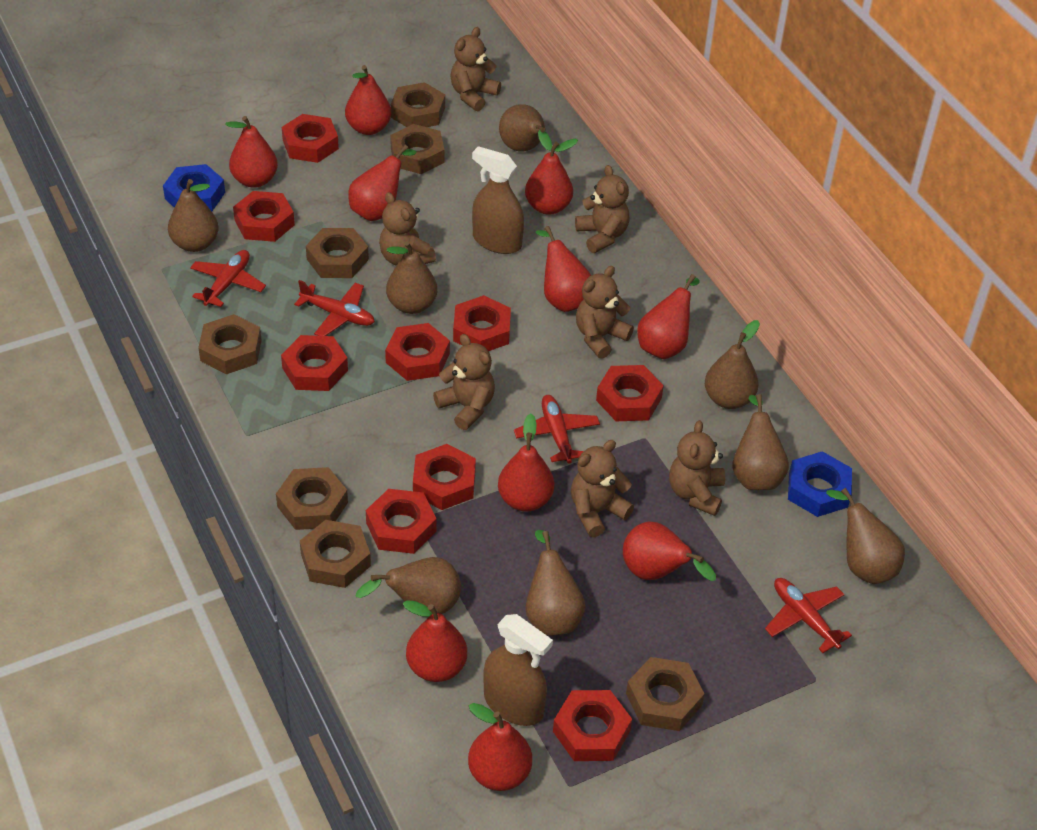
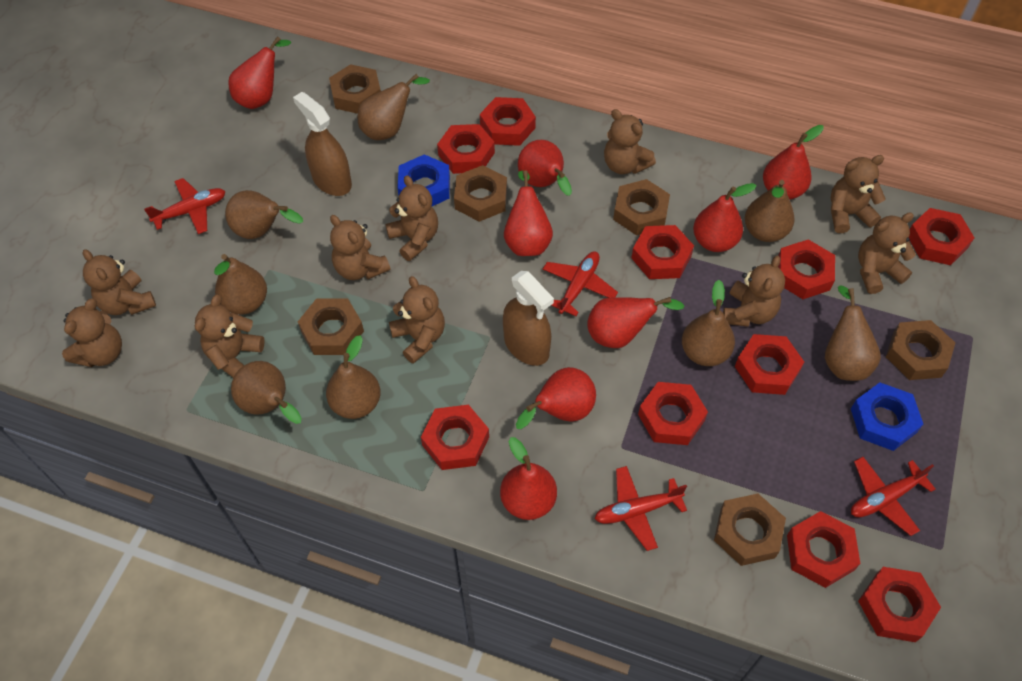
brown nut: [198,314,262,374] [276,467,348,530] [300,520,371,588] [306,228,369,278] [390,124,444,174] [391,82,445,127] [626,657,704,731] = 7 -> [298,298,364,355] [329,64,381,114] [454,165,507,222] [613,179,670,235] [714,494,786,566] [886,320,955,380] = 6
brown teddy bear: [379,192,436,266] [433,334,495,430] [451,27,501,111] [571,440,634,537] [575,165,629,253] [576,266,634,359] [669,420,725,516] = 7 -> [62,298,122,367] [82,249,156,315] [195,295,265,378] [330,215,390,280] [385,175,438,261] [389,276,445,364] [604,109,656,174] [723,256,785,327] [831,155,886,233] [858,212,916,294] = 10
red nut: [233,191,295,242] [281,335,348,391] [282,114,339,163] [366,489,436,554] [385,323,450,381] [413,444,476,510] [453,295,511,351] [553,690,632,761] [596,365,664,421] = 9 -> [421,405,489,470] [437,124,495,174] [480,97,536,146] [631,225,694,279] [638,382,708,445] [735,334,804,395] [778,239,835,299] [787,511,860,588] [858,567,941,642] [909,208,975,265] = 10
red pear: [225,116,278,188] [345,65,391,135] [348,145,417,221] [403,600,467,682] [468,703,532,791] [498,414,554,511] [525,139,578,215] [536,226,592,312] [623,522,716,581] [637,274,700,359] = 10 -> [228,36,291,109] [500,437,557,520] [504,170,553,256] [516,367,596,429] [518,140,572,196] [587,297,684,348] [693,183,757,252] [763,125,824,200] = 8

